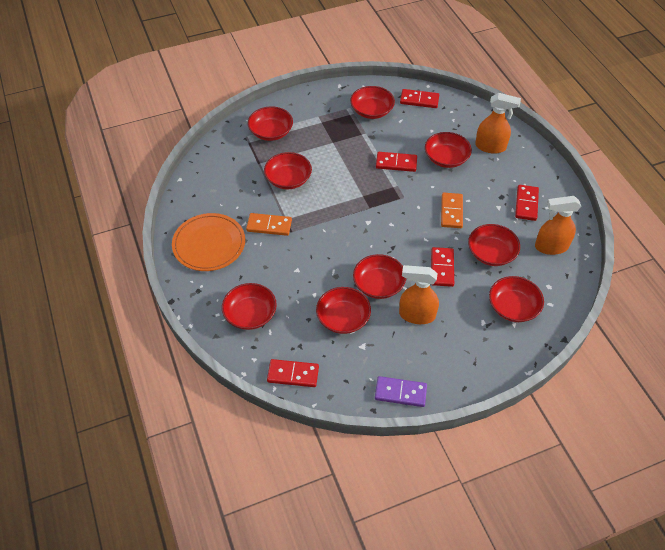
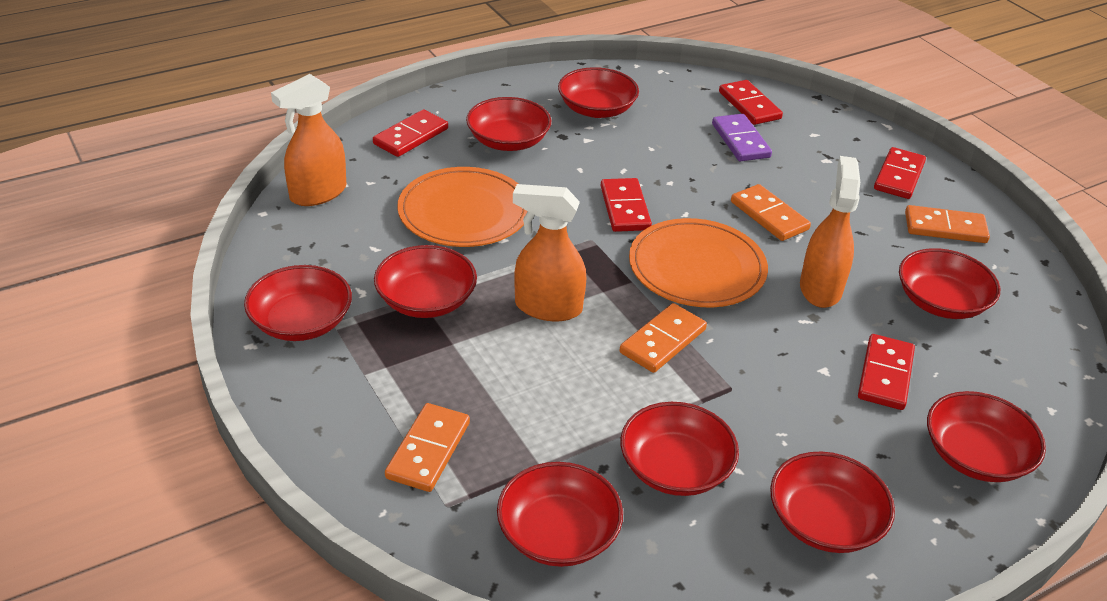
orange domino: [246,213,292,236] [441,193,463,228] = 2 -> [385,403,470,492] [620,303,707,373] [731,184,811,241] [905,205,990,243] = 4
orange plate: [172,213,245,271] = 1 -> [397,167,528,247] [629,218,768,307] = 2

